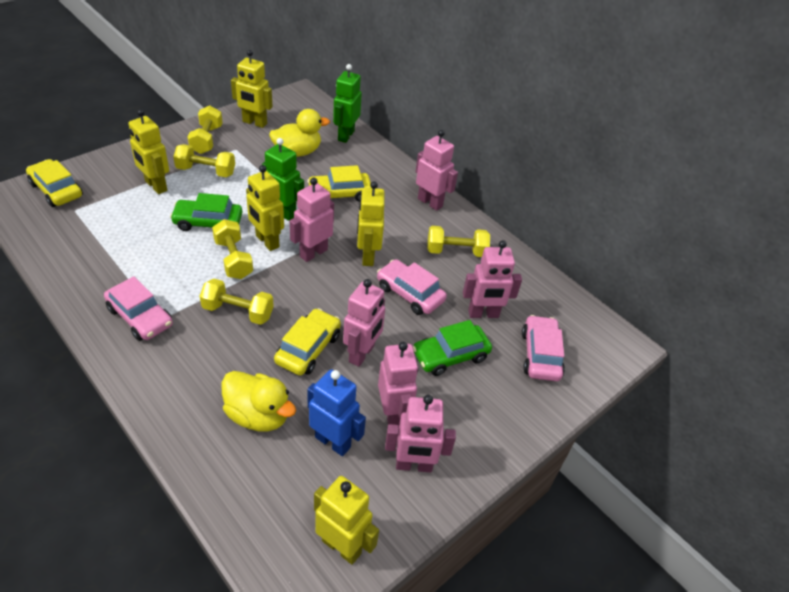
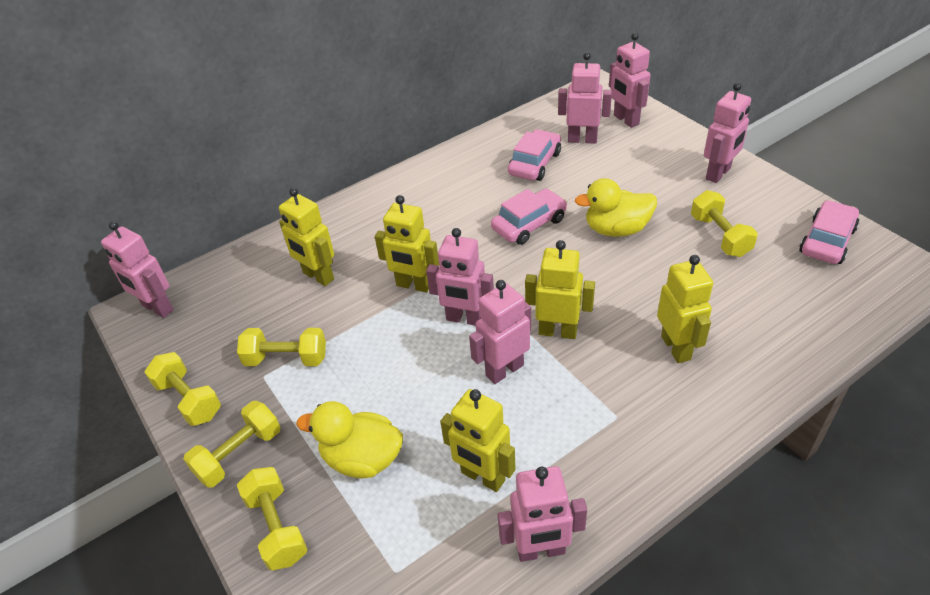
blue robot: [307,369,366,456] = 1 -> none = 0
green car: [170,193,242,231] [413,320,492,376] = 2 -> none = 0
green robot: [262,138,304,221] [333,64,362,143] = 2 -> none = 0
pink robot: [290,178,334,262] [343,279,385,367] [378,342,418,426] [385,395,456,472] [416,130,458,211] [463,240,522,318] = 6 -> [101,221,174,318] [426,228,494,326] [469,280,531,384] [498,466,587,562] [558,52,612,144] [609,33,650,128] [704,83,751,183] = 7
yellow car: [26,159,83,207] [274,308,341,376] [307,165,371,202] = 3 -> none = 0

